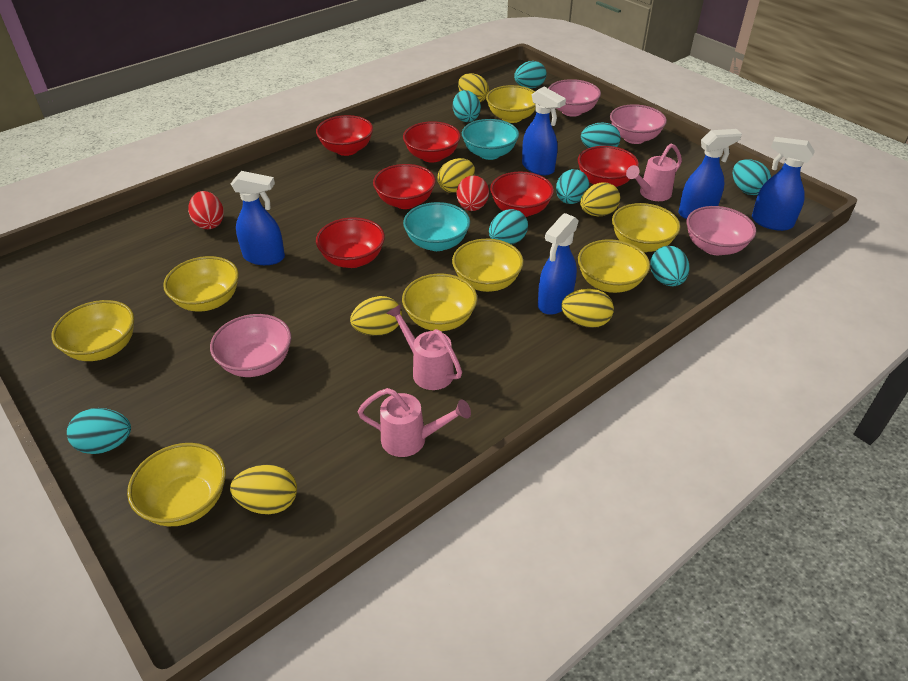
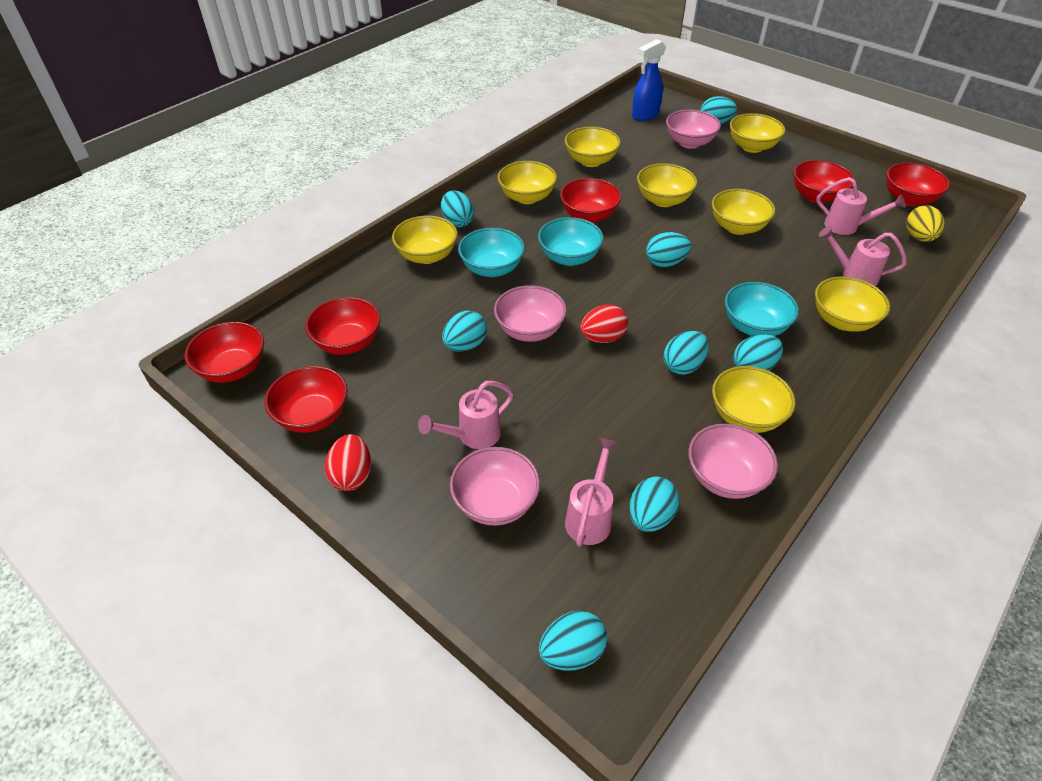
blue spray bottle: [231,171,285,265] [522,87,566,175] [538,213,579,315] [679,129,742,219] [752,137,815,231] = 5 -> [632,39,666,121] = 1
pink watering can: [358,388,471,457] [386,304,462,390] [626,143,682,201] = 3 -> [418,381,514,449] [565,438,618,547] [816,177,905,235] [819,226,907,286] = 4
turquoise bowl: [403,202,470,251] [462,119,519,160] = 2 -> [458,228,525,277] [538,217,604,266] [725,282,799,336] = 3
yellow egg: [230,465,297,514] [350,296,402,336] [438,158,475,193] [458,73,489,102] [561,289,614,328] [580,182,620,216] = 6 -> [906,205,945,242] = 1

